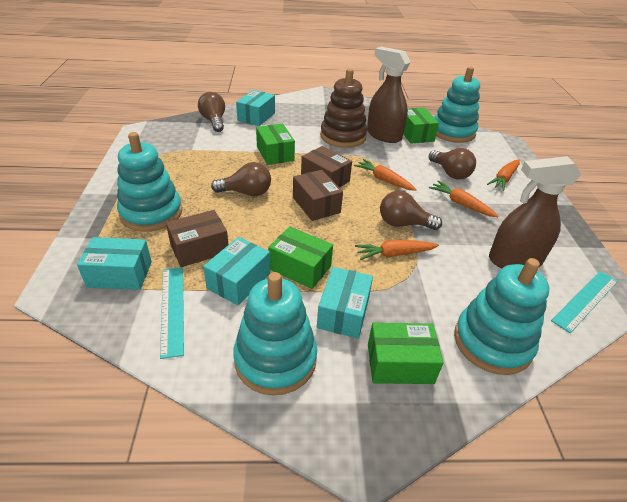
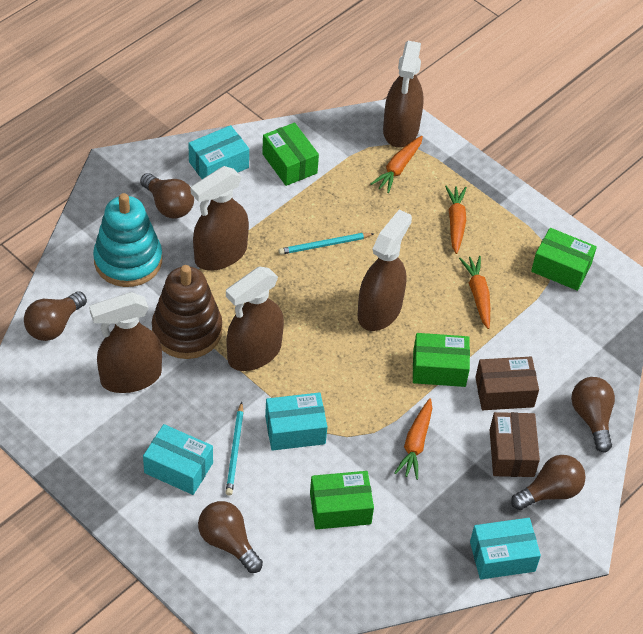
brown box: [166,210,228,267] [293,170,343,221] [301,146,352,188] = 3 -> [475,357,539,410] [490,412,540,477] = 2
brown light bulb: [198,92,225,132] [211,162,271,196] [380,191,442,230] [429,148,476,180] = 4 -> [24,291,87,341] [140,173,194,219] [198,501,263,573] [511,455,586,510] [571,377,615,453] = 5
brown spray bottle: [367,47,411,143] [489,156,581,268] = 2 -> [89,292,162,393] [191,166,249,271] [226,267,284,371] [358,209,412,331] [383,41,424,148] = 5
turquoise pencil: none = 0 -> [226,402,244,496] [279,233,374,255] = 2
turquoise ruler: [160,267,184,359] [551,271,618,333] = 2 -> none = 0
turquoise stacking toy: [117,132,182,232] [233,272,317,396] [434,67,480,143] [454,258,549,375] = 4 -> [93,193,162,287] = 1

